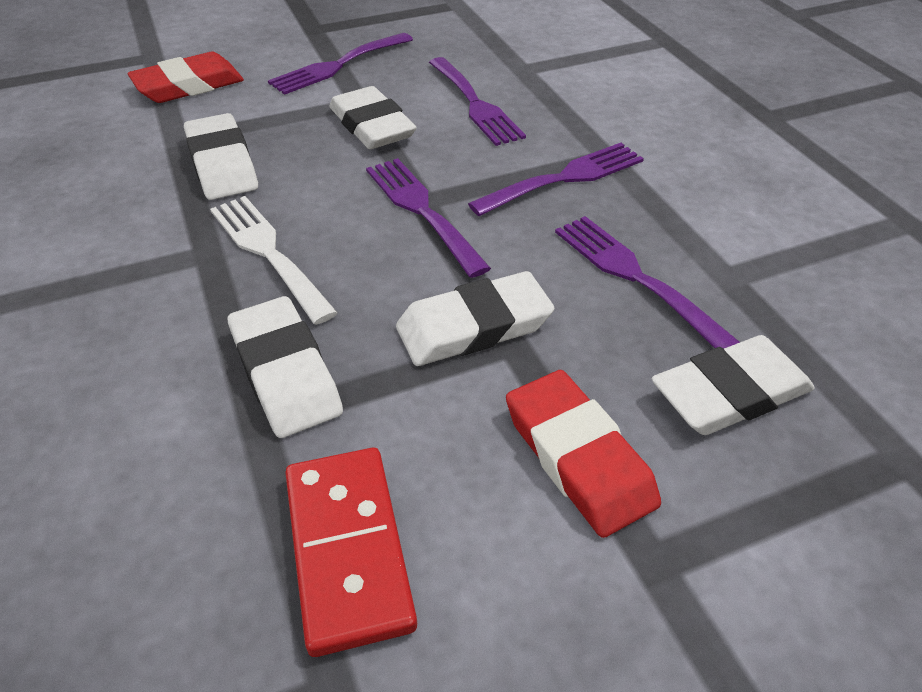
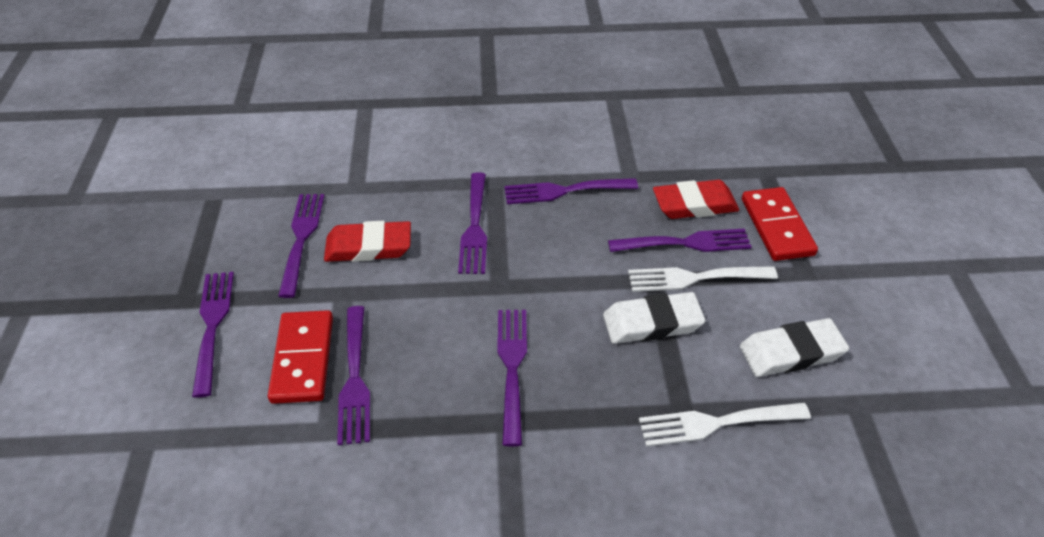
purple fork: [268,33,413,95] [366,158,491,278] [429,57,526,146] [468,143,644,216] [555,216,740,349] = 5 -> [192,272,234,397] [278,194,324,298] [337,306,370,445] [458,172,487,274] [497,310,527,446] [504,178,638,204] [608,228,752,252] = 7
red domino: [285,448,417,657] = 1 -> [268,310,333,404] [742,187,818,261] = 2
white eraser: [184,113,258,200] [227,296,343,438] [329,86,417,149] [396,271,554,366] [652,335,815,435] = 5 -> [603,292,705,344] [740,318,849,377] = 2
white fork: [210,196,338,325] = 1 -> [628,266,778,292] [639,402,811,447] = 2

